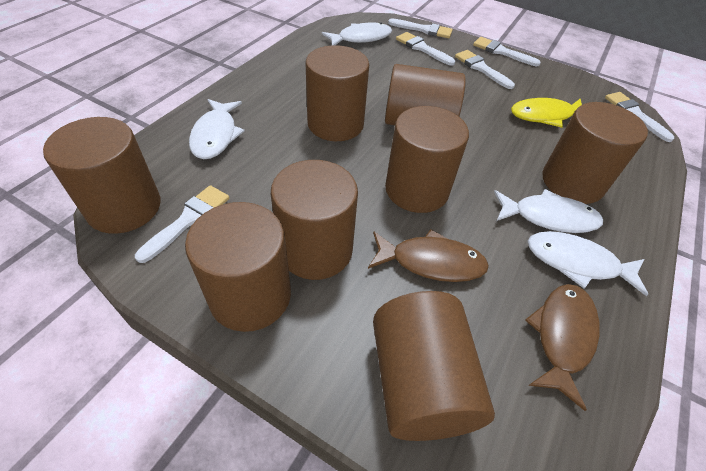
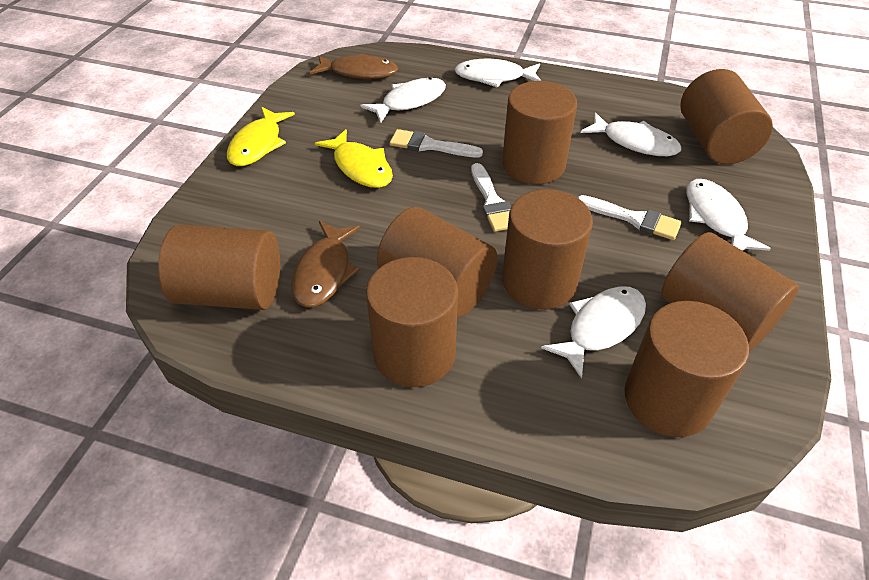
white brush: [135,185,229,263] [388,18,453,38] [396,32,455,65] [455,50,515,89] [473,37,541,66] [605,92,674,142] = 6 -> [390,129,483,157] [471,163,511,232] [577,195,682,240] = 3
white fish: [189,99,245,159] [322,22,392,45] [494,189,603,233] [528,231,648,296] = 4 -> [360,77,446,123] [454,59,541,88] [541,286,646,379] [581,112,681,156] [686,179,771,251] = 5
yellow fish: [511,98,582,128] = 1 -> [227,107,295,166] [315,129,393,188] = 2

